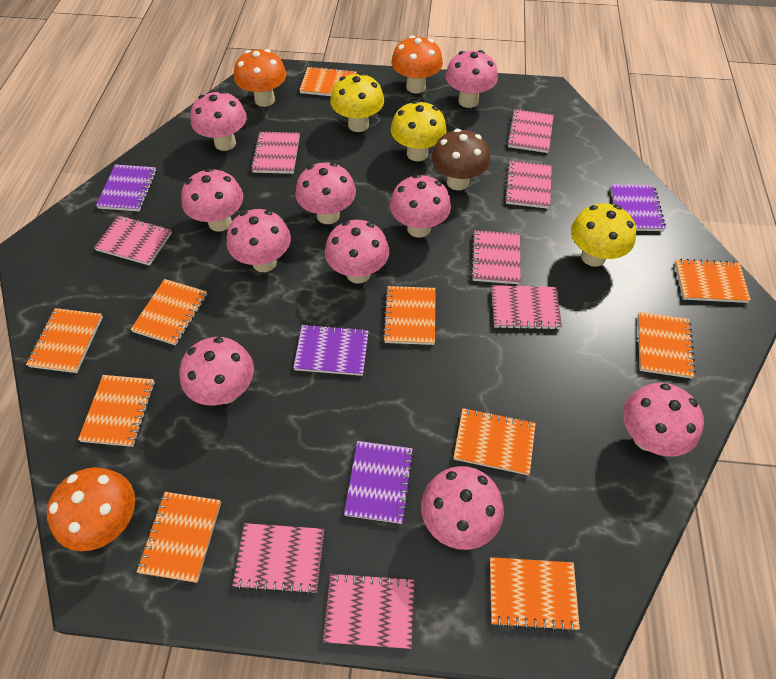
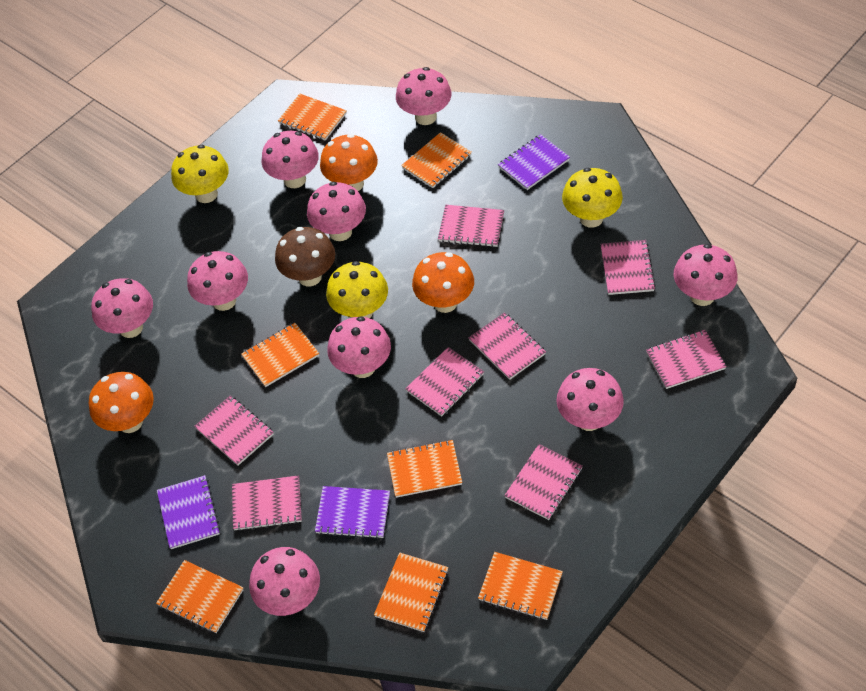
orange notebook: [26,308,103,373] [78,375,155,447] [130,279,207,345] [137,492,221,583] [299,66,357,96] [382,286,436,345] [453,408,536,475] [490,557,580,632] [638,312,696,379] [675,259,751,303] = 10 -> [156,560,244,633] [241,323,319,387] [278,94,347,141] [374,552,448,632] [387,440,462,498] [401,132,472,188] [478,552,563,620] = 7
pink mushroom: [180,337,254,406] [181,168,243,231] [190,91,247,151] [226,209,291,272] [295,162,356,224] [325,220,389,284] [390,174,451,238] [421,466,504,550] [445,50,498,108] [623,383,704,457] = 10 -> [91,278,153,338] [187,251,248,311] [249,547,320,616] [262,131,319,188] [307,182,366,241] [327,316,391,378] [396,67,452,125] [557,368,624,431] [674,244,738,306] = 9
purple notebook: [96,165,156,211] [293,324,369,376] [344,441,414,524] [610,184,666,231] = 4 -> [157,475,220,549] [315,486,390,539] [498,134,570,190] = 3

